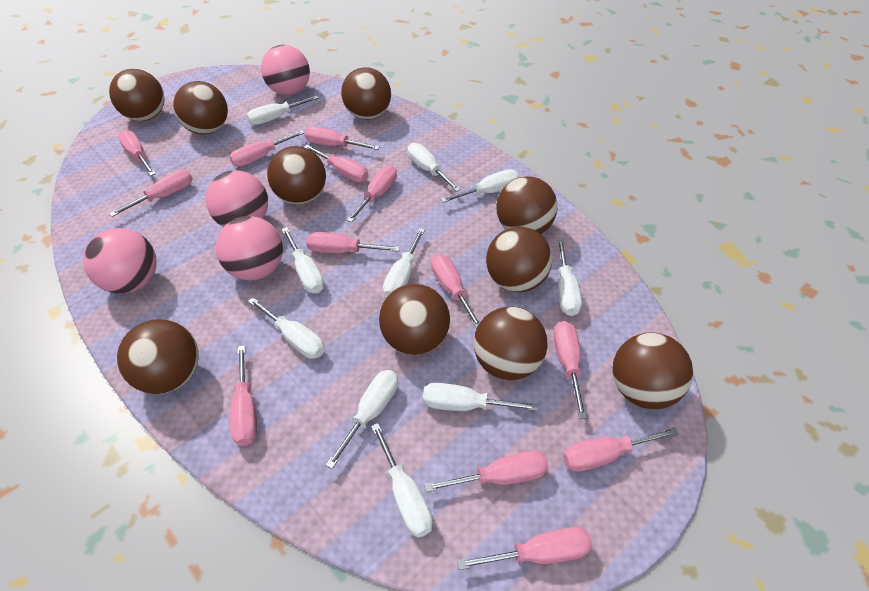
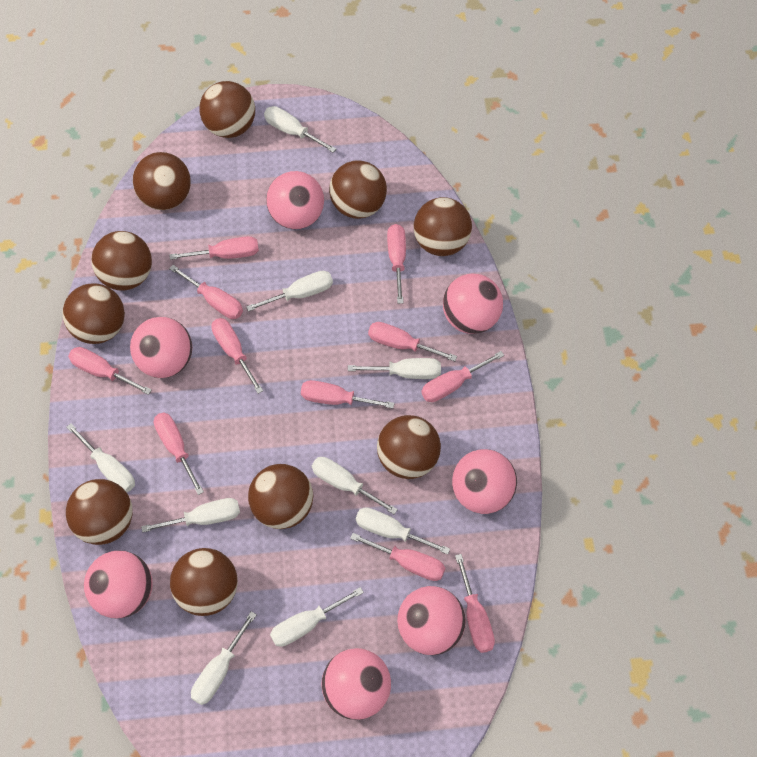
pink ball: [83,228,156,294] [206,170,268,227] [216,216,283,281] [261,45,310,95] = 4 -> [84,551,153,619] [130,317,192,378] [266,171,324,229] [322,648,391,720] [397,586,466,655] [443,274,503,334] [452,449,517,514] = 7
pink screwdriver: [109,170,193,217] [118,130,156,176] [229,130,305,167] [230,345,257,446] [304,126,380,150] [304,145,369,182] [306,232,400,253] [347,165,397,222] [424,451,548,492] [431,254,480,329] [457,527,593,570] [554,321,587,419] [563,427,678,472] = 13 -> [68,347,152,395] [154,413,204,495] [169,236,259,260] [169,265,243,319] [211,318,263,394] [301,380,394,409] [350,533,445,581] [368,322,457,361] [387,224,406,304] [421,351,504,402] [455,554,495,653] = 11
white screwdriver: [247,96,319,125] [248,297,325,359] [282,227,324,293] [325,370,398,469] [371,423,433,538] [383,228,425,297] [408,143,461,192] [423,383,538,411] [441,169,519,203] [557,239,582,316] = 10 -> [66,423,135,492] [141,498,240,533] [191,611,257,705] [246,271,333,312] [264,106,336,153] [270,587,364,647] [312,457,398,514] [348,358,441,379] [355,507,450,555] = 9

